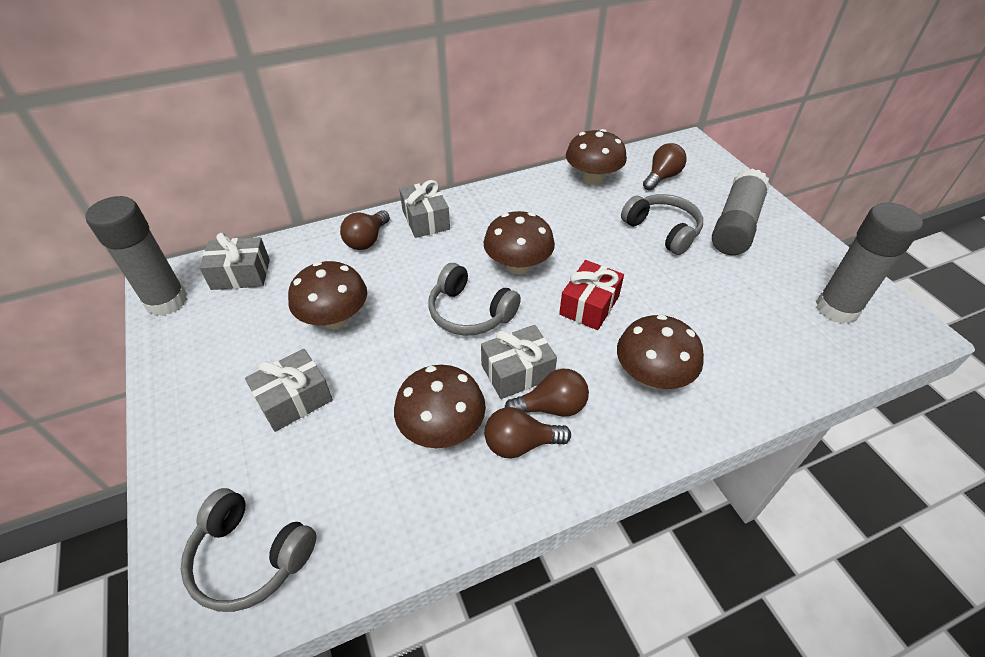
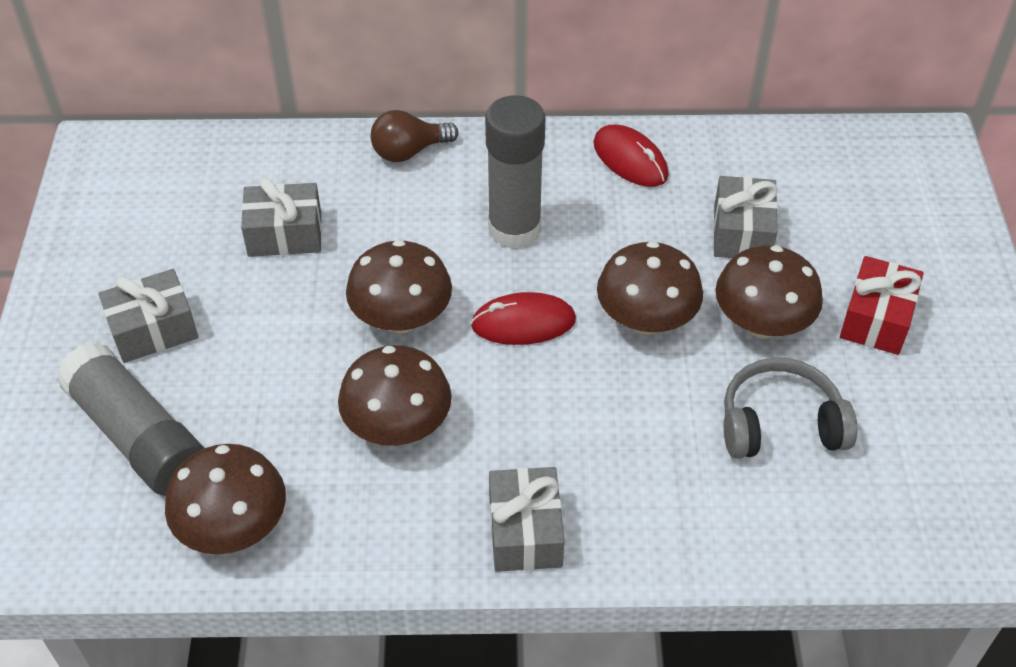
brown light bulb: [340,210,390,250] [484,407,571,459] [505,369,589,417] [643,143,687,191] = 4 -> [371,110,458,162] = 1
grey glue stick: [85,196,187,316] [712,168,770,255] [816,203,923,324] = 3 -> [57,342,204,496] [485,95,545,249] = 2
grey headphones: [181,488,316,612] [428,263,521,336] [621,194,703,255] = 3 -> [724,358,857,459] = 1
red mouse: none = 0 -> [471,292,576,345] [593,125,669,187] = 2

